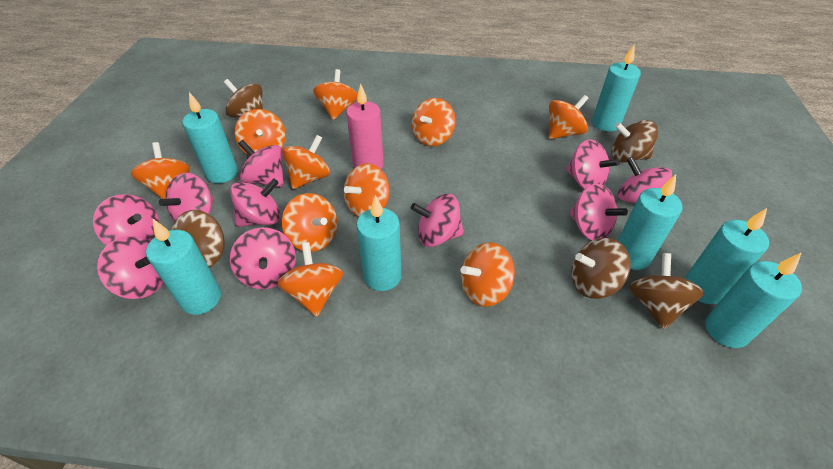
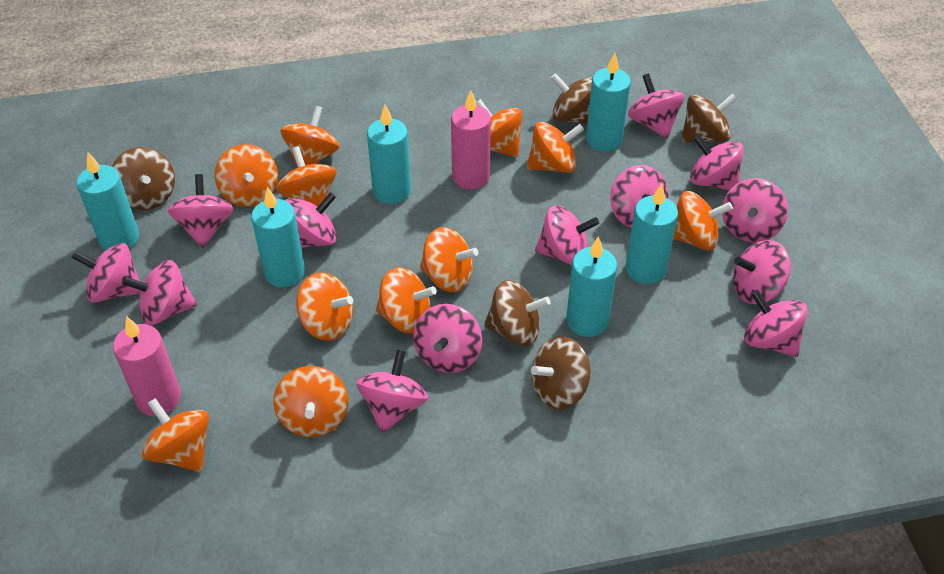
orange spinning top: [131,142,190,199] [234,109,286,155] [277,242,343,317] [282,135,330,189] [282,193,337,252] [313,69,357,120] [344,163,390,217] [412,98,456,146] [461,242,515,307] [548,95,589,139] = 10 -> [142,398,209,472] [215,144,278,207] [274,366,348,437] [276,146,336,207] [280,106,339,168] [296,272,353,341] [376,267,437,334] [420,227,478,292] [476,99,522,157] [527,122,584,173] [673,191,733,250] = 11
pink candle: [346,83,384,169] = 1 -> [113,316,181,416] [451,90,491,190] = 2
pink spinning top: [93,194,160,245] [97,236,164,299] [159,173,214,222] [230,178,280,227] [230,227,296,289] [238,140,284,187] [411,194,464,247] [566,139,620,189] [569,183,628,240] [617,156,672,204] = 10 -> [71,243,141,303] [122,260,197,325] [167,174,234,248] [285,192,337,248] [356,350,428,433] [413,304,482,373] [535,206,599,265] [610,165,668,228] [628,73,684,139] [690,134,743,190] [722,178,788,242] [733,240,791,304] [744,290,808,357] = 13
turquoise candle: [146,219,221,315] [182,92,238,183] [356,195,402,291] [592,44,641,131] [617,174,682,270] [685,208,769,304] [705,252,802,348] = 7 -> [77,152,139,250] [251,187,305,287] [367,105,411,204] [566,236,617,337] [586,53,631,152] [626,183,678,284] = 6

